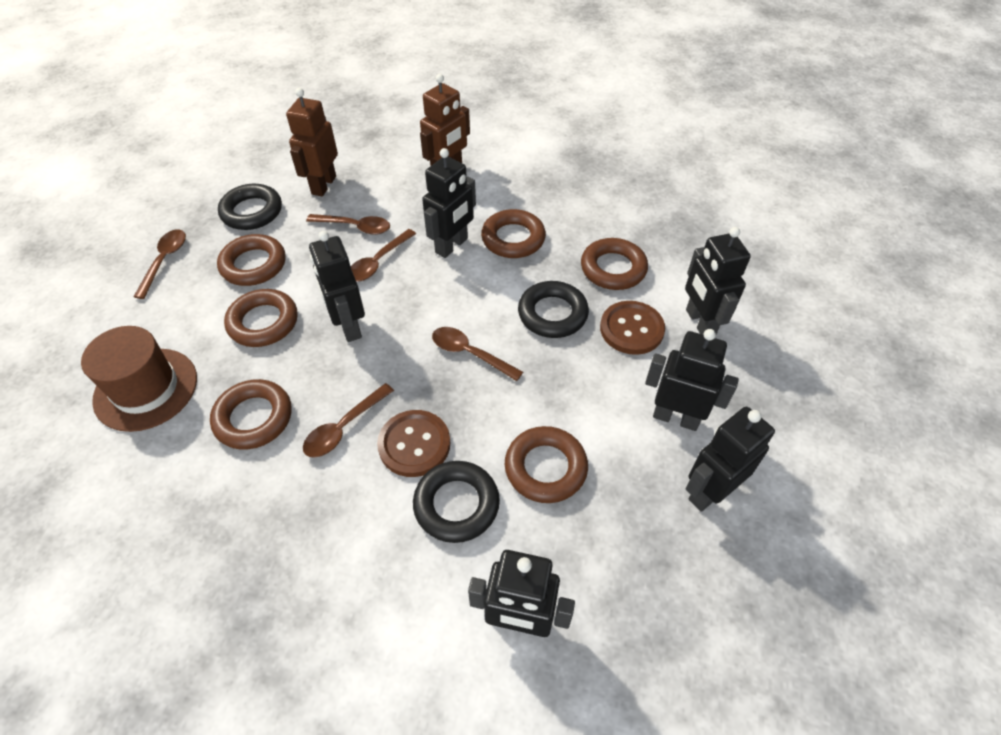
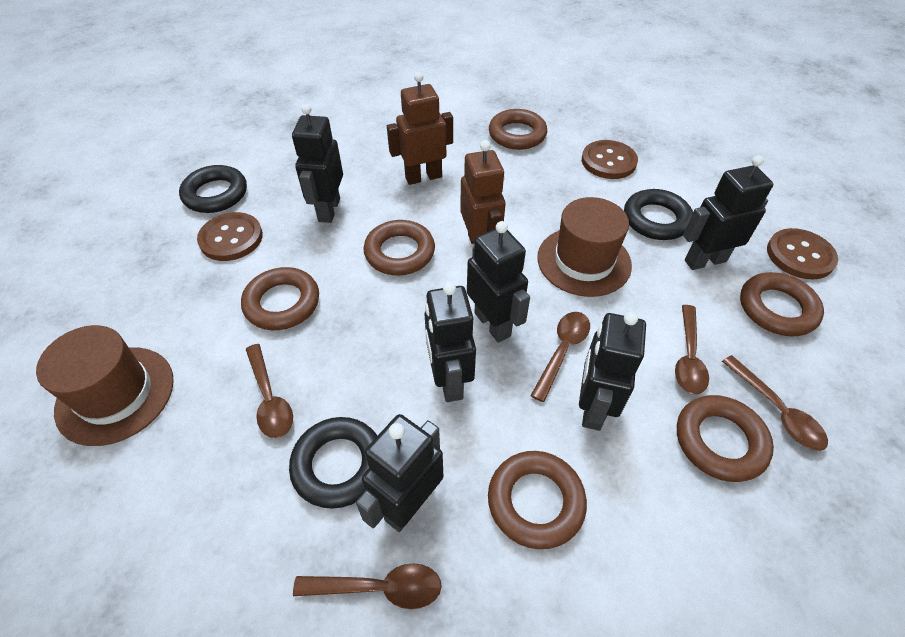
brown button: [377,410,450,477] [600,301,665,355] = 2 -> [197,212,263,261] [582,140,638,179] [767,228,838,279] = 3
brown hat: [81,326,197,432] = 1 -> [36,325,174,446] [537,197,632,297] = 2

